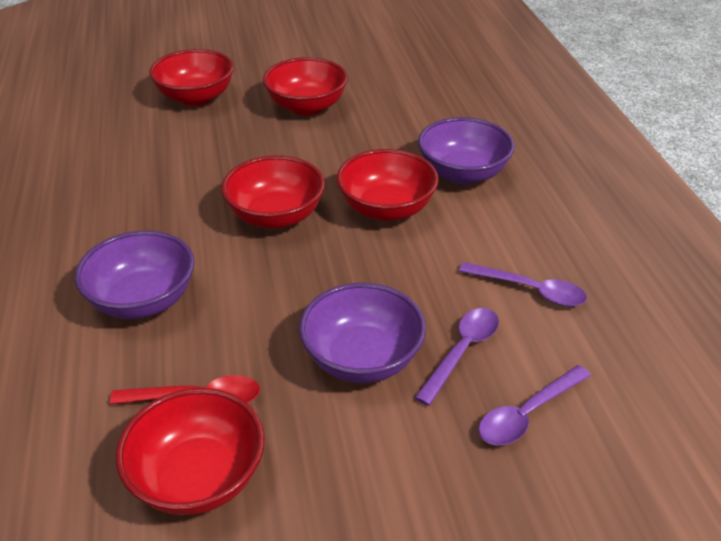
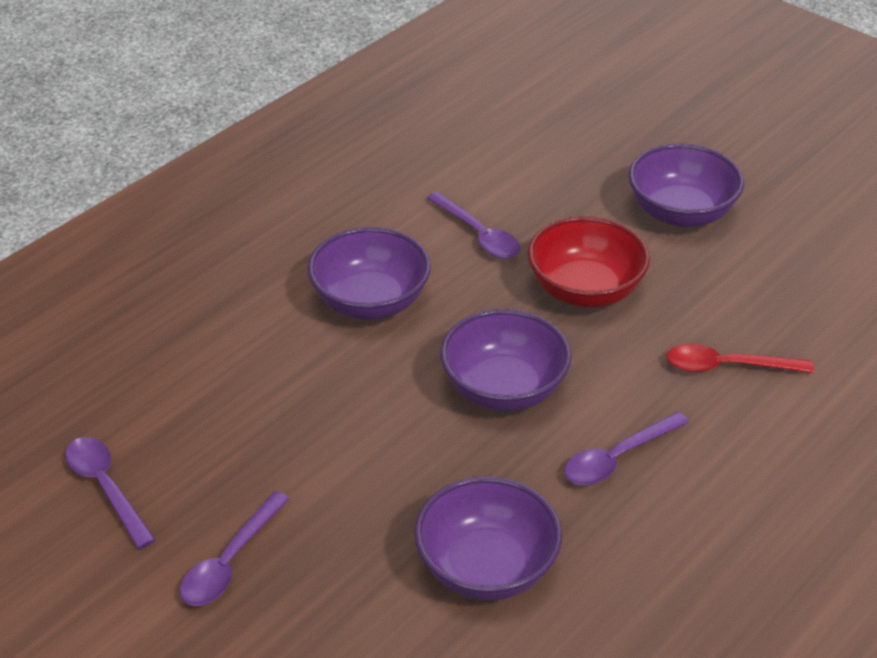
purple bowl: [75,230,194,319] [299,283,426,383] [418,117,515,184] = 3 -> [308,227,431,320] [414,476,562,600] [440,309,571,411] [629,143,744,227] = 4
purple spoon: [414,308,499,406] [459,262,587,307] [478,365,591,445] = 3 -> [65,437,156,549] [180,491,290,606] [427,191,520,259] [564,411,689,485] = 4
red bowl: [116,388,265,515] [149,49,234,106] [221,155,325,229] [263,57,348,116] [337,149,439,221] = 5 -> [528,216,650,307] = 1

